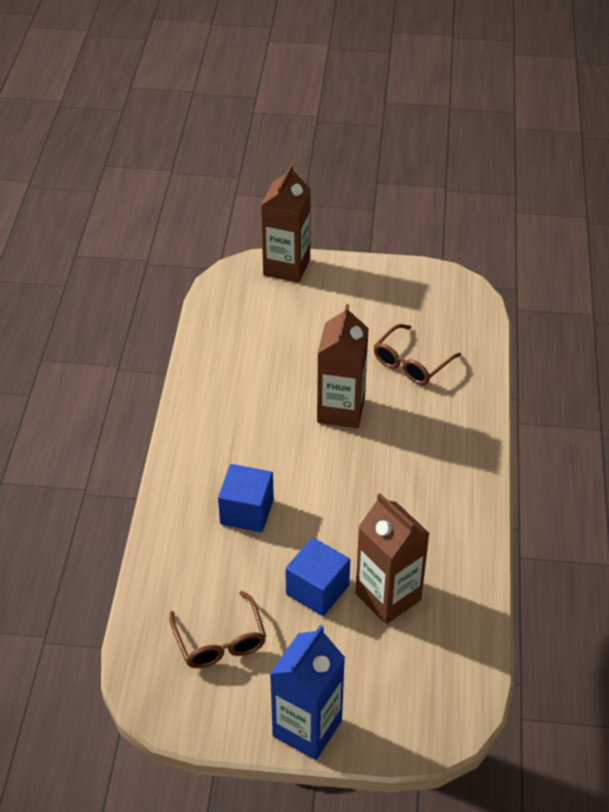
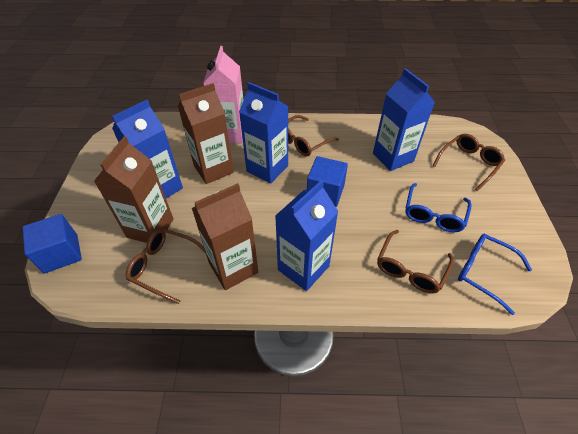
blue carton: [270,625,345,760] = 1 -> [112,100,183,198] [239,82,289,184] [275,180,338,291] [373,68,435,171] = 4
blue glasses: none = 0 -> [405,183,472,232] [458,234,532,315] = 2
brown glasses: [169,591,266,668] [374,324,461,385] = 2 -> [126,228,206,304] [288,115,339,157] [377,230,454,294] [432,134,505,191] = 4
pink carton: none = 0 -> [203,46,243,143] = 1

